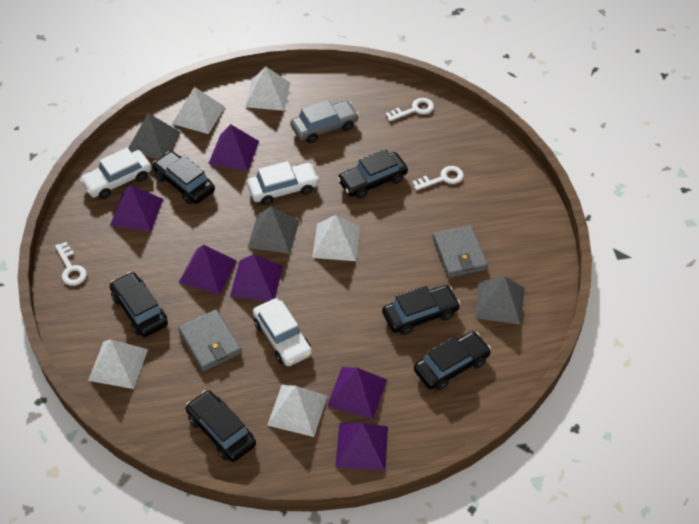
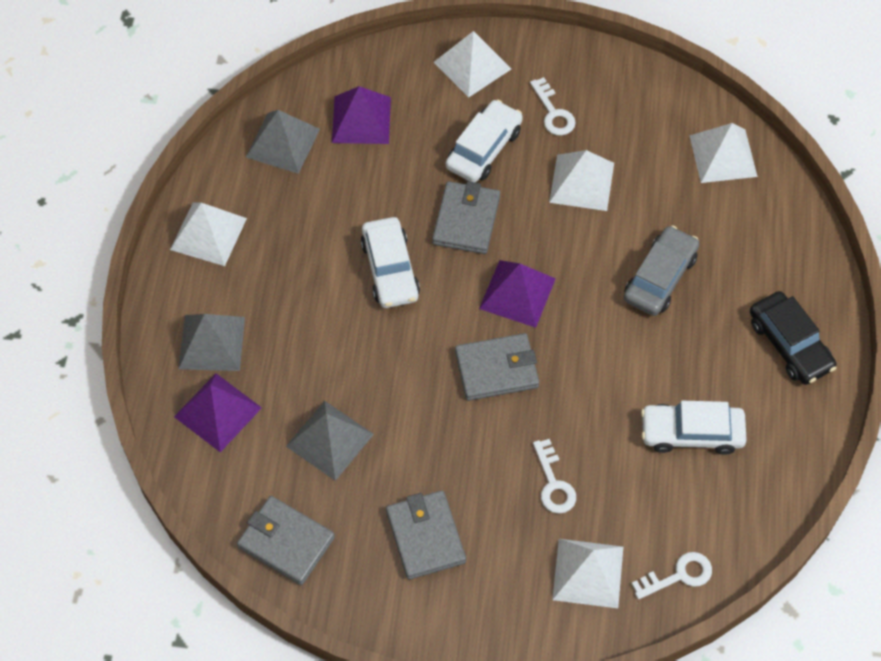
black car: [110,272,168,337] [153,151,215,204] [186,390,256,462] [337,149,408,199] [382,285,460,335] [414,331,491,390] = 6 -> [750,291,836,385] = 1
grey wallet: [178,309,242,372] [432,225,488,278] = 2 -> [237,496,335,585] [386,490,466,580] [432,181,500,254] [455,333,539,401] = 4
purple pyramid: [110,184,163,232] [179,245,237,295] [208,124,259,171] [230,254,283,301] [327,367,387,419] [335,423,388,471] = 6 -> [174,373,262,452] [332,86,391,144] [479,260,556,328] = 3

